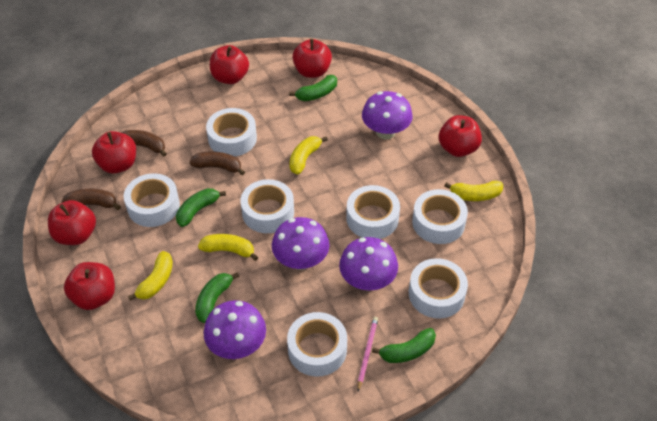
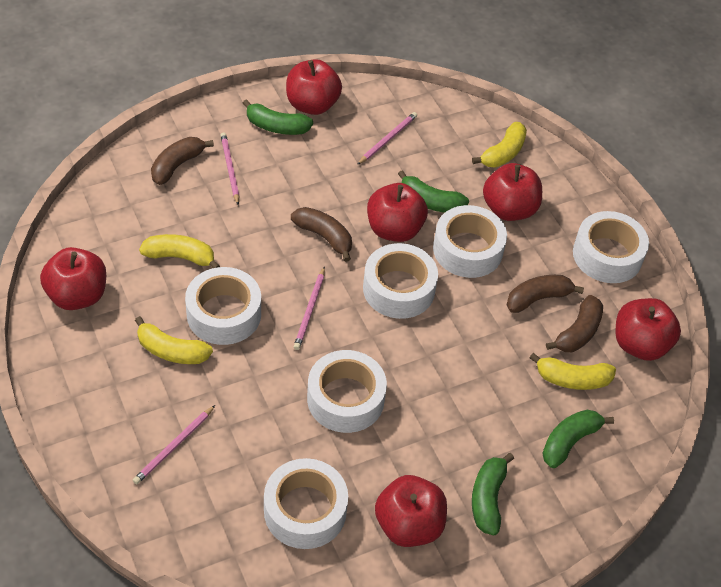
brown banana: [61,188,121,210] [121,130,167,157] [190,151,245,175] = 3 -> [151,137,214,185] [291,207,352,262] [507,275,584,313] [546,295,603,352] = 4
pink pencil: [357,317,378,391] = 1 -> [133,405,215,484] [220,132,239,205] [294,266,325,350] [357,112,417,165] = 4
purple mushroom: [204,300,266,359] [272,217,330,270] [339,237,398,291] [362,91,413,139] = 4 -> none = 0
white tape: [124,173,180,227] [206,108,257,156] [241,179,294,233] [287,312,347,377] [346,185,400,239] [409,258,468,318] [412,189,468,244] = 7 -> [185,267,261,345] [264,458,348,549] [307,350,387,433] [363,243,438,319] [433,205,507,278] [573,211,649,283] = 6

